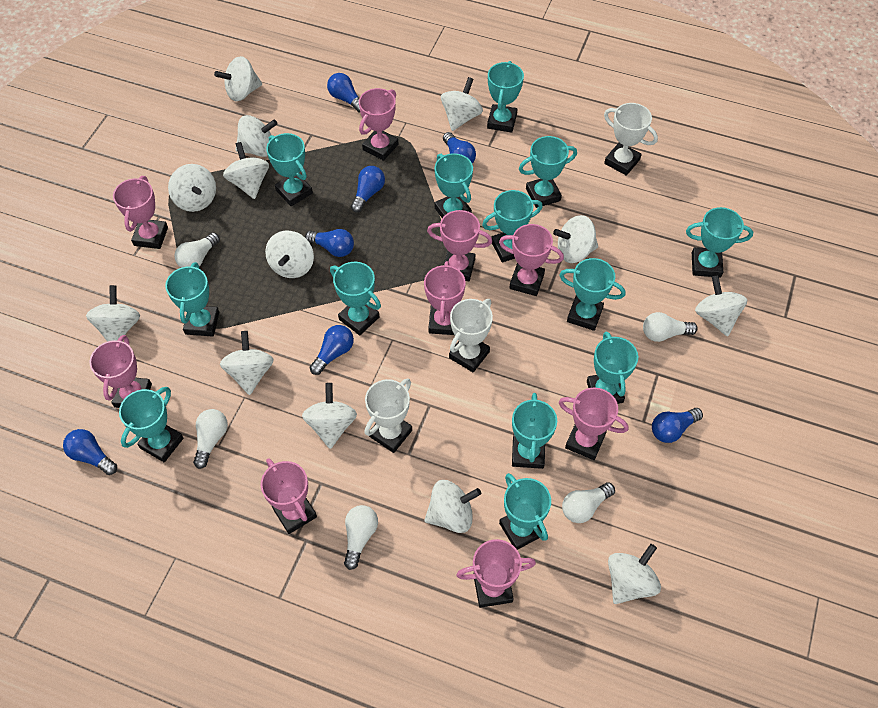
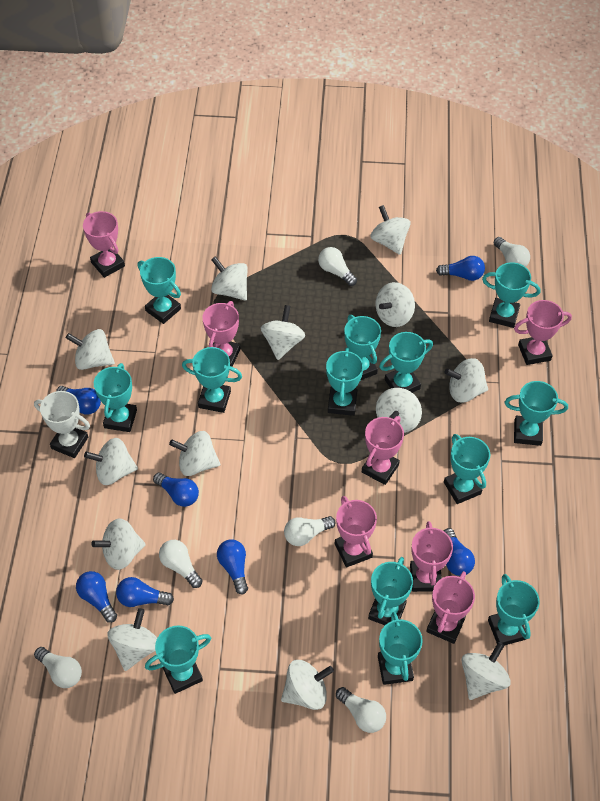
pink trophy: [90,335,152,408] [113,176,168,249] [261,458,317,534] [359,88,398,161] [424,261,466,335] [427,210,492,281] [456,539,536,608] [499,224,564,296] [559,387,629,460] = 9 -> [83,211,125,278] [202,301,240,366] [335,496,377,567] [362,416,404,485] [410,521,453,592] [426,571,475,644] [514,300,572,365] = 7
white light bulb: [174,233,220,268] [193,409,228,469] [344,505,378,570] [562,482,615,523] [643,312,698,342] = 5 -> [34,647,82,688] [159,540,203,588] [284,516,336,546] [318,247,357,286] [336,687,386,733] [494,237,530,267] = 6
white trophy: [365,378,412,453] [449,299,493,372] [604,103,658,176] = 3 -> [34,391,90,458] = 1

